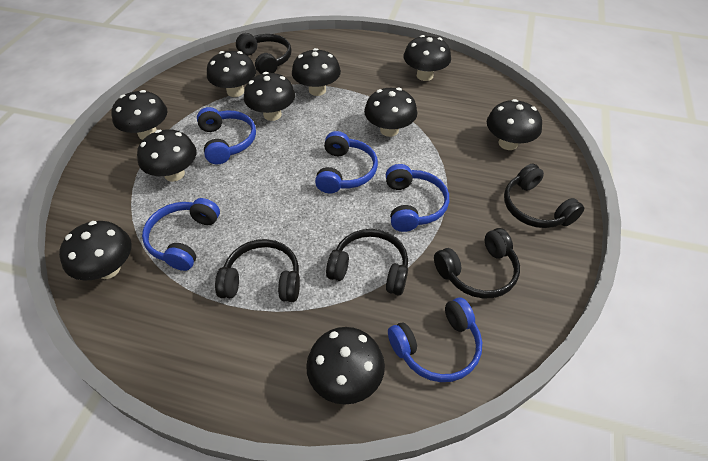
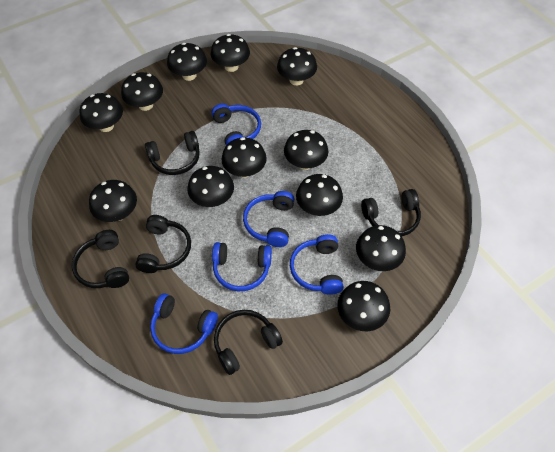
black mushroom: [59,221,132,281] [112,90,167,140] [137,129,197,182] [207,51,256,97] [244,72,295,121] [292,48,341,96] [306,327,385,405] [364,88,417,137] [404,35,451,81] [487,99,542,150] = 10 -> [79,93,123,132] [89,180,137,222] [121,72,163,111] [167,43,207,81] [187,166,234,207] [211,34,250,72] [221,137,267,178] [277,47,317,85] [284,130,328,170] [296,174,343,216] [337,281,390,331] [356,225,406,271] = 12

